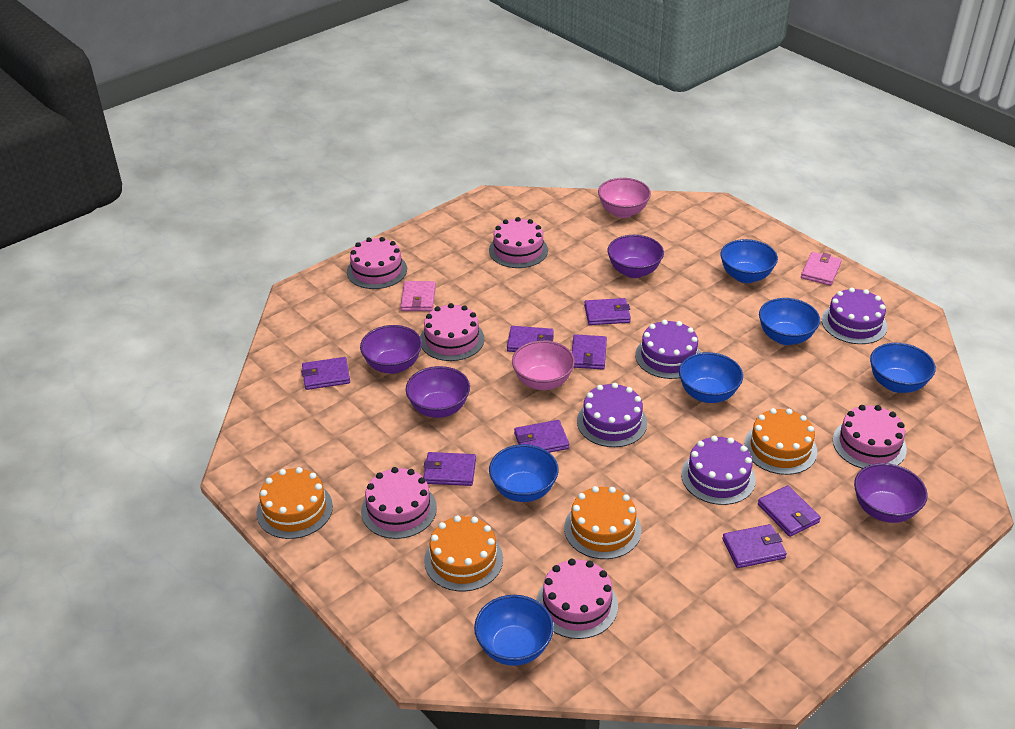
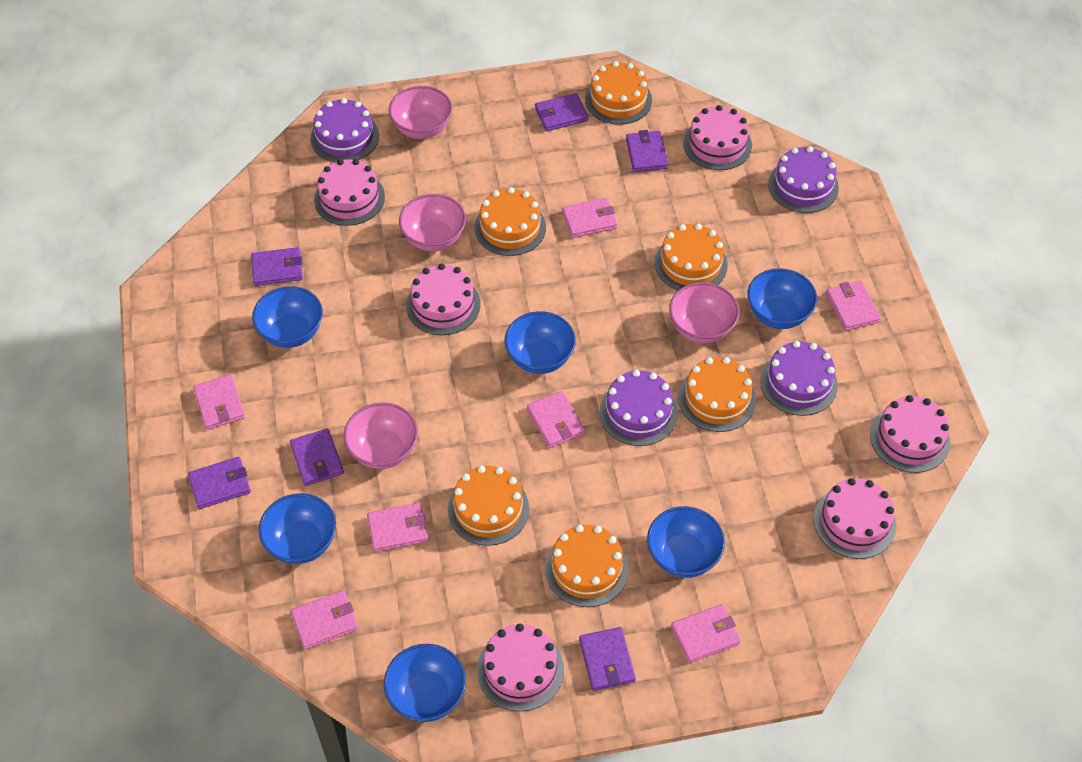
orange cake: [257,467,333,539] [424,515,503,592] [564,486,641,559] [744,408,817,475] = 4 -> [448,466,529,546] [475,187,546,256] [545,525,628,607] [585,61,652,125] [655,223,728,290] [678,357,756,432] = 6
pink bowl: [512,340,575,390] [598,178,651,218] = 2 -> [344,402,418,469] [389,86,452,139] [399,194,466,252] [669,282,740,344] = 4
pink wallet: [400,281,436,311] [801,252,842,286] = 2 -> [193,375,245,430] [291,590,358,649] [367,503,428,552] [527,391,585,448] [562,198,617,238] [671,604,741,663] [826,281,881,331] = 7
purple bowl: [360,325,422,374] [406,366,470,418] [607,235,664,278] [854,463,928,523] = 4 -> none = 0
purple wallet: [301,357,350,390] [423,452,476,486] [507,326,554,352] [514,420,569,453] [572,334,607,369] [584,298,631,325] [722,524,787,568] [758,485,821,537] = 8 -> [188,457,251,509] [251,247,303,286] [290,428,344,486] [535,93,588,131] [579,627,636,691] [626,130,668,172] = 6

